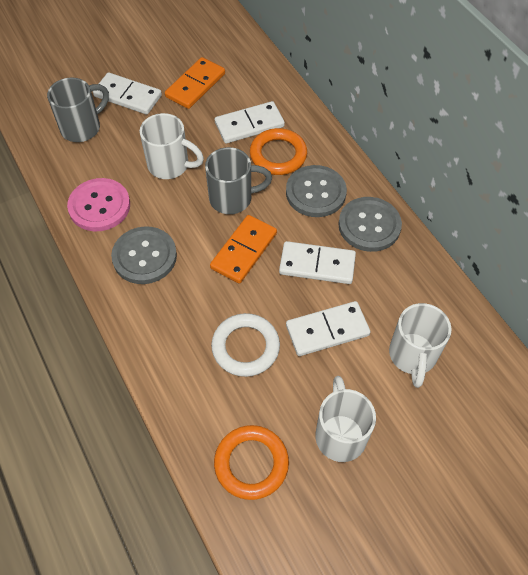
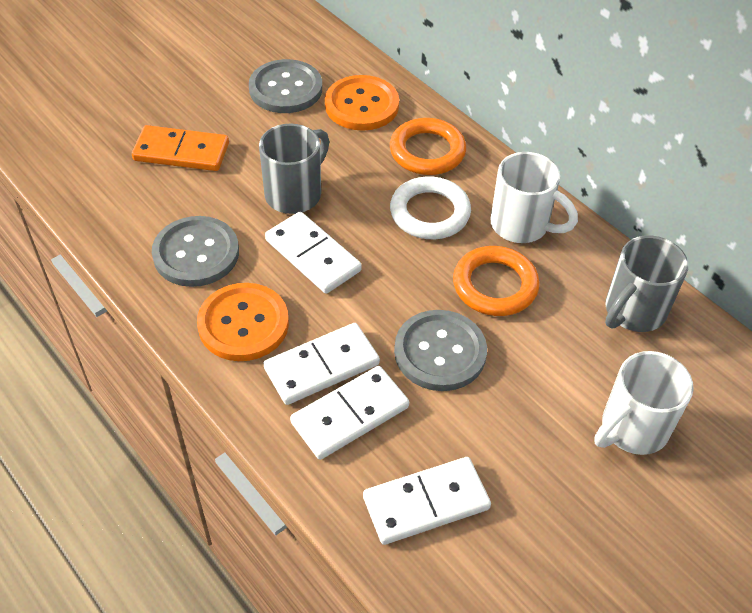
orange button: none = 0 -> [197,283,289,361] [325,75,399,131] = 2
orange domino: [165,57,225,109] [210,215,277,284] = 2 -> [132,125,229,171] = 1
pink button: [67,178,130,231] = 1 -> none = 0
white mug: [140,113,204,179] [315,376,376,462] [389,303,452,388] = 3 -> [490,152,578,243] [594,351,694,455] = 2

